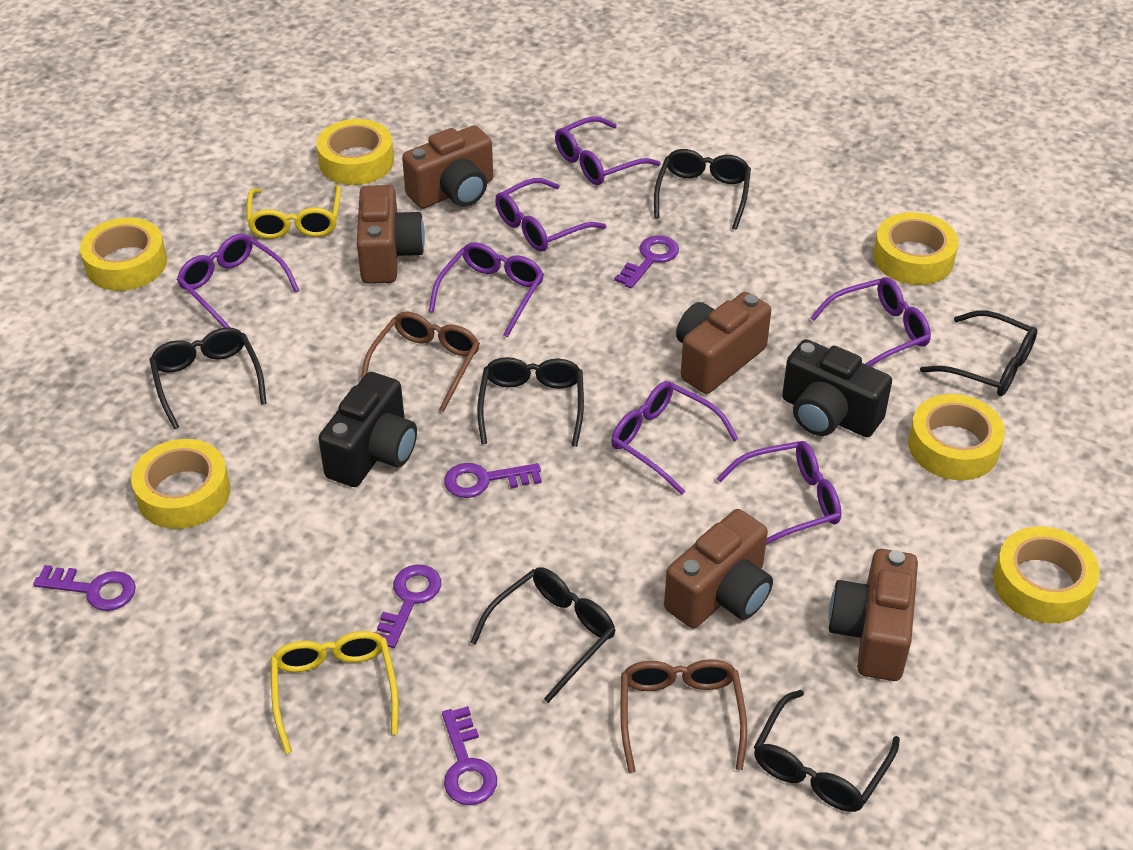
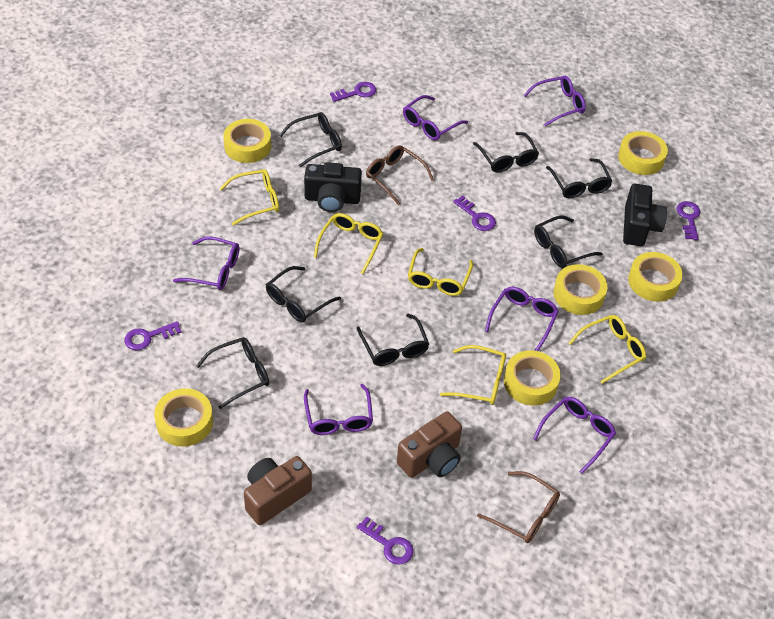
black glasses: [149,327,267,429] [470,567,616,703] [477,357,584,447] [654,149,751,229] [754,690,900,812] [920,310,1037,396] = 6 -> [196,337,269,409] [266,266,341,323] [279,112,342,167] [356,314,429,366] [473,132,539,173] [534,216,603,268] [546,158,613,198] = 7
brown camera: [357,185,425,284] [402,125,493,209] [664,509,773,629] [676,292,771,394] [829,549,918,681] = 5 -> [244,456,312,525] [397,411,462,478] = 2
purple glasses: [177,234,300,328] [428,242,544,337] [495,178,606,252] [555,116,661,185] [611,381,739,495] [716,441,841,545] [810,277,931,367] = 7 -> [173,236,239,290] [304,384,373,435] [403,95,468,140] [485,287,559,351] [524,76,586,126] [533,397,616,474] = 6
yellow glasses: [247,185,341,239] [271,631,399,754] = 2 -> [220,169,279,226] [314,213,383,274] [408,248,473,296] [440,345,506,405] [569,315,646,384] = 5

